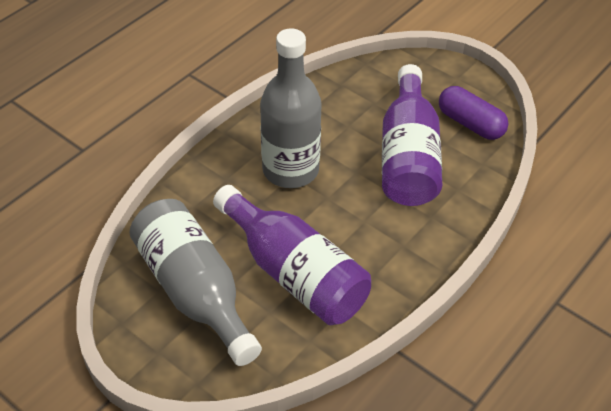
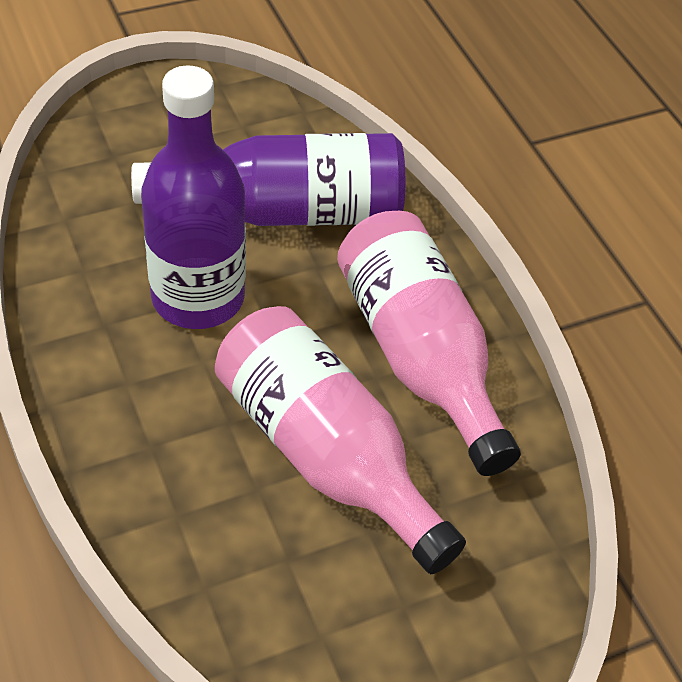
grey bottle: [130,199,262,366] [260,29,322,188] = 2 -> none = 0
pink bottle: none = 0 -> [215,306,466,574] [337,211,521,476] = 2
purple capsule: [439,86,508,140] = 1 -> none = 0

